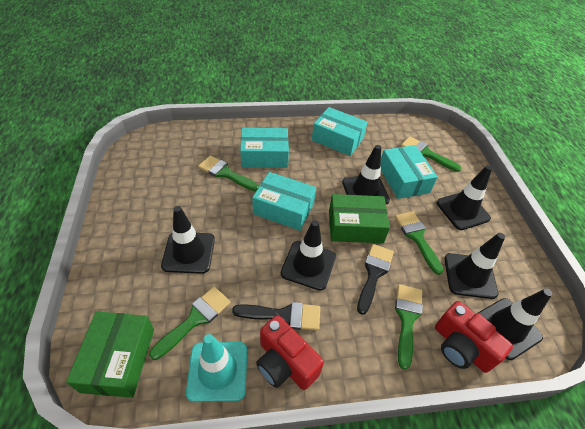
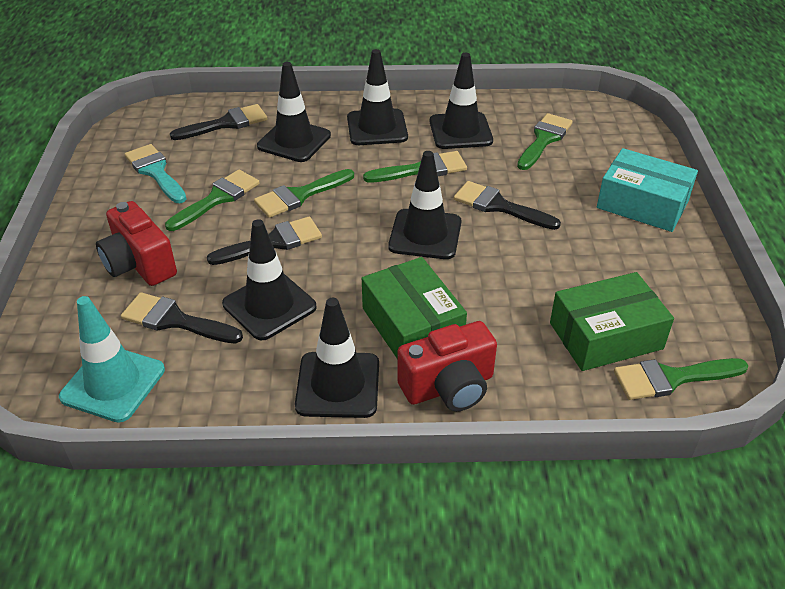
black brush: [232,302,320,331] [357,244,394,315] = 2 -> [121,292,243,344] [170,104,268,140] [207,217,322,265] [454,181,561,230] = 4
turquoise box: [240,128,289,168] [252,172,316,231] [312,107,368,156] [381,145,438,199] = 4 -> [597,148,698,232] = 1
turquoise brush: none = 0 -> [125,144,187,203] = 1

